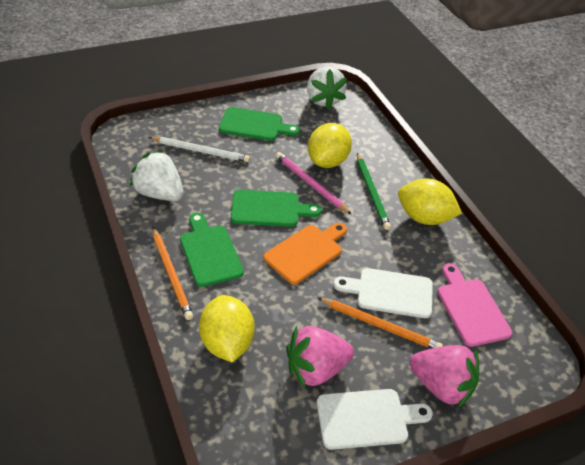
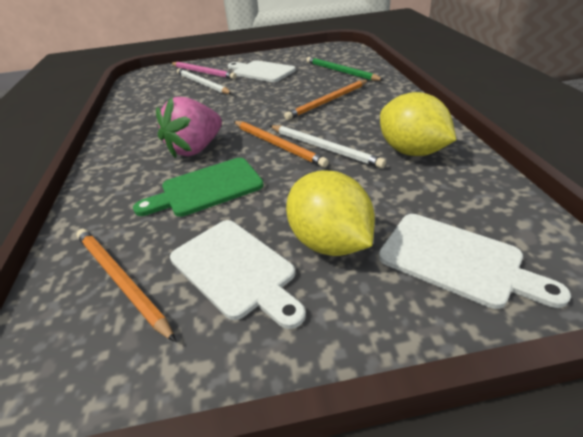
green cutting board: [180,213,244,287] [219,107,300,141] [231,190,322,227] = 3 -> [133,158,264,217] = 1
orange cutting board: [264,223,347,284] = 1 -> none = 0
orange pencil: [153,227,193,320] [318,298,443,349] = 2 -> [76,229,176,342] [233,121,329,168] [284,80,368,120] = 3
pink cutting board: [438,263,512,347] = 1 -> none = 0
pink strawberry: [286,326,354,388] [410,345,479,409] = 2 -> [156,97,222,159] = 1
white cutting board: [316,389,433,450] [333,268,433,318] = 2 -> [170,220,306,329] [228,60,296,82] [379,214,571,309] = 3
white pencil: [148,137,250,162] = 1 -> [177,68,232,94] [270,125,386,168] = 2
white strawberry: [130,150,184,201] [307,67,347,110] = 2 -> none = 0
yellow lemon: [199,295,255,362] [308,123,352,168] [398,179,462,225] = 3 -> [286,170,375,256] [380,92,456,156] = 2

